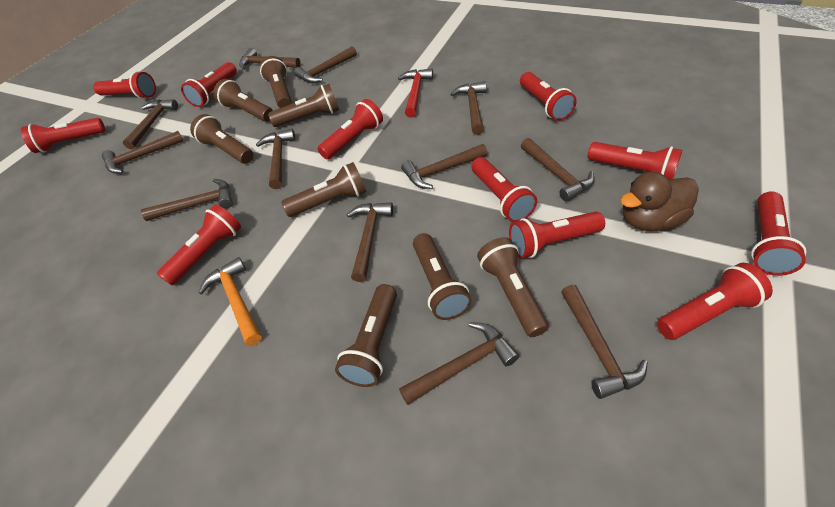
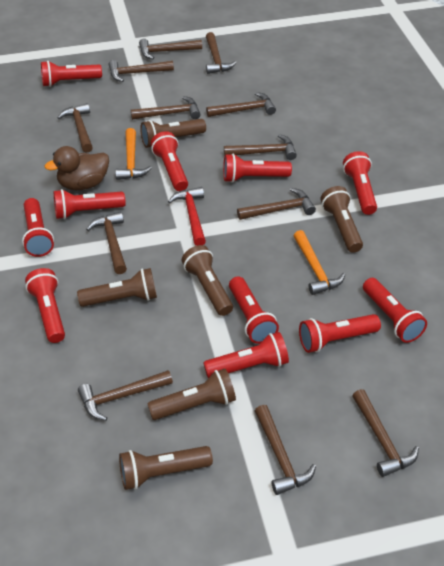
brown flashlight: [190,114,253,164] [213,79,273,122] [260,56,292,108] [268,84,339,127] [281,162,366,217] [335,284,397,387] [413,233,472,320] [477,237,549,337] = 8 -> [77,268,157,307] [119,446,213,490] [140,119,206,148] [147,369,236,420] [182,245,233,316] [321,186,363,253] = 6
orange hammer: [198,257,262,346] = 1 -> [115,128,152,180] [293,230,345,295] = 2

